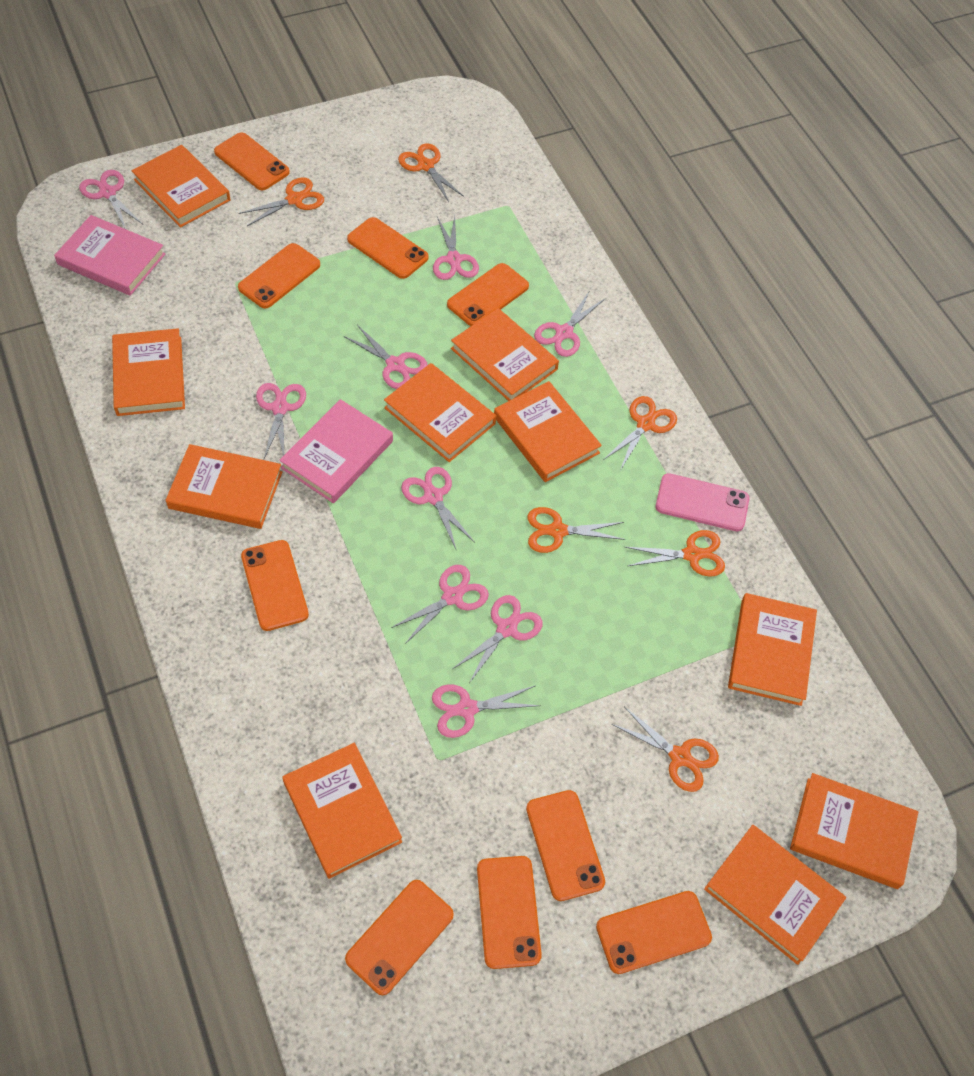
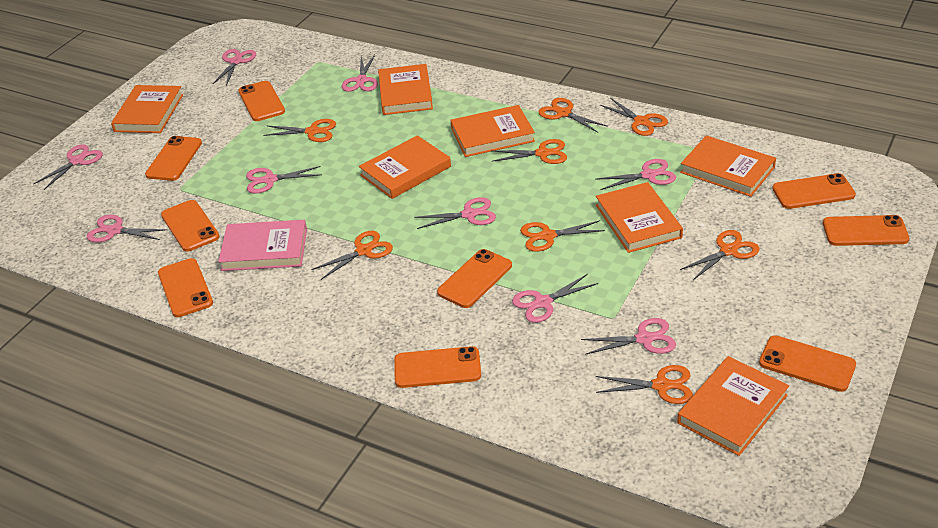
orange book: [112,328,185,416] [132,145,230,228] [166,444,282,529] [282,743,402,879] [384,363,496,462] [451,308,559,401] [494,381,602,482] [704,825,846,965] [728,593,817,706] [790,773,918,889] = 10 -> [111,85,183,133] [359,135,451,199] [378,64,433,115] [451,105,535,157] [596,182,683,253] [677,356,789,456] [680,135,776,197] = 7
orange scissors: [239,177,324,226] [398,143,464,202] [527,507,626,553] [603,396,677,469] [612,707,719,792] [625,530,725,577] = 6 -> [263,119,336,142] [311,231,393,280] [492,139,567,164] [520,220,605,252] [539,98,608,133] [596,365,693,404] [600,98,668,136] [680,230,759,280] = 8
pink book: [54,215,165,296] [279,399,393,503] = 2 -> [218,220,307,271] = 1
pink phone: [656,473,749,531] = 1 -> none = 0

